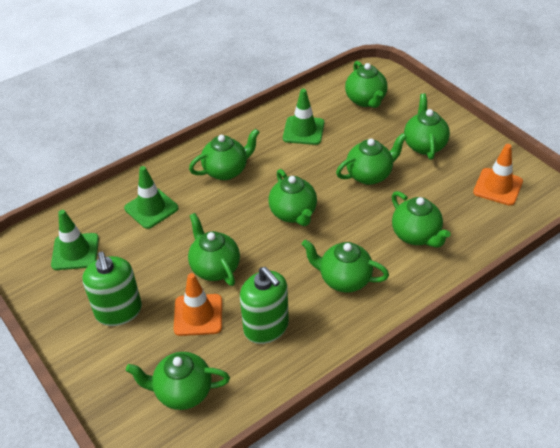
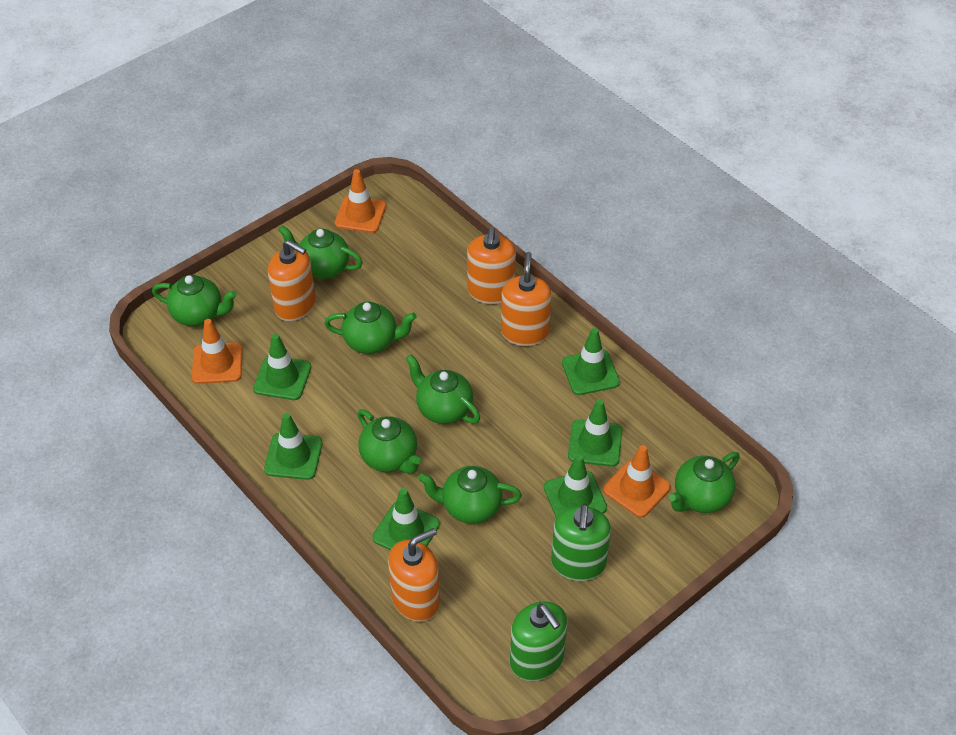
green teapot: [126,352,230,410] [188,213,240,286] [189,129,260,180] [268,169,317,226] [302,240,389,292] [336,133,407,185] [345,61,388,108] [392,191,451,248] [404,94,450,160] = 9 -> [152,275,237,326] [278,225,363,279] [324,302,417,354] [358,409,421,474] [406,355,480,424] [418,466,522,524] [669,452,740,513] = 7
green traffic cone: [51,210,99,270] [124,166,179,229] [283,89,324,145] = 3 -> [253,333,311,400] [264,413,322,480] [372,488,440,550] [544,454,607,518] [562,328,620,395] [568,399,622,467] = 6
orange soap dispenser: none = 0 -> [268,240,316,321] [388,528,440,622] [467,227,516,304] [501,252,552,346] = 4
orange traffic cone: [174,273,222,336] [473,144,523,206] = 2 -> [192,319,243,384] [335,169,386,233] [603,445,671,517] = 3

